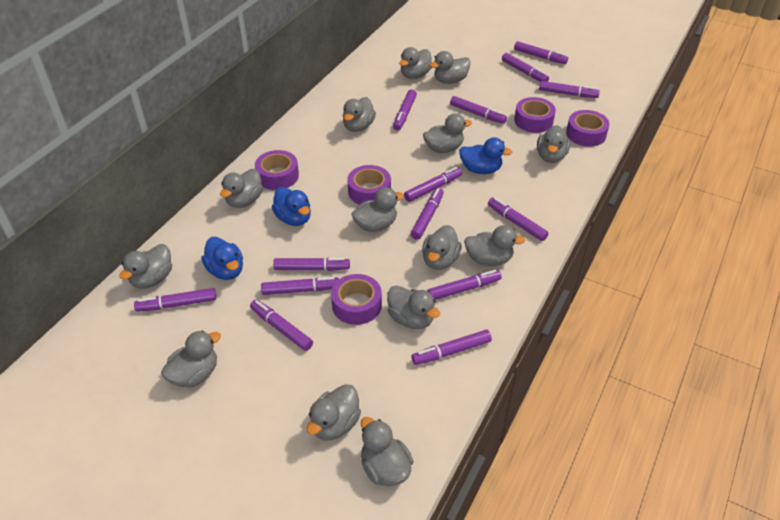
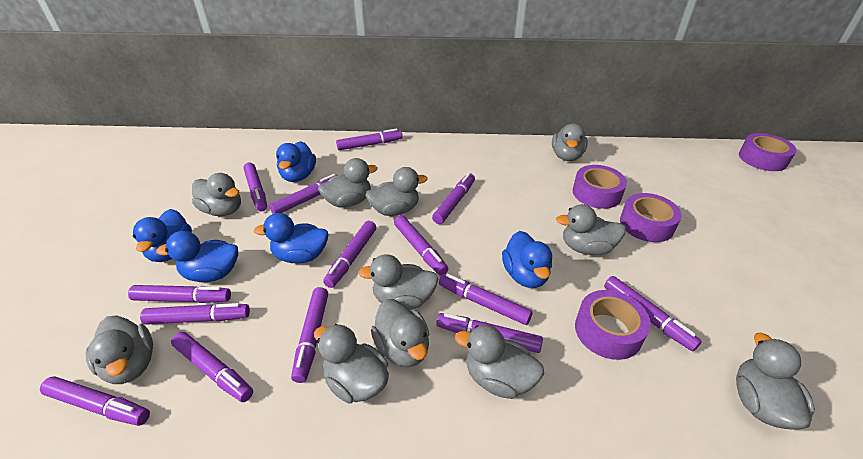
blue duck: [202,237,243,280] [272,187,311,226] [459,137,512,174] = 3 -> [133,209,192,262] [156,231,238,282] [254,213,329,263] [276,141,316,182] [502,231,552,288] = 5
grey duck: [119,244,172,289] [161,330,221,387] [220,169,263,208] [307,384,361,440] [343,97,376,132] [351,187,404,232] [361,417,414,486] [387,285,440,329] [399,47,432,79] [422,225,462,270] [423,113,472,153] [430,51,470,84] [464,225,525,266] [537,125,570,163] = 14 -> [85,315,153,384] [192,173,241,216] [314,324,389,403] [318,158,378,208] [358,254,438,310] [365,167,428,216] [371,299,429,367] [455,325,544,399] [552,124,588,161] [556,204,626,255] [736,333,815,430] = 11
purple tape: [255,150,299,190] [331,274,382,325] [347,165,391,205] [514,97,556,133] [566,110,609,147] = 5 -> [573,165,627,209] [575,290,651,360] [620,193,682,242] [739,133,797,171] = 4

